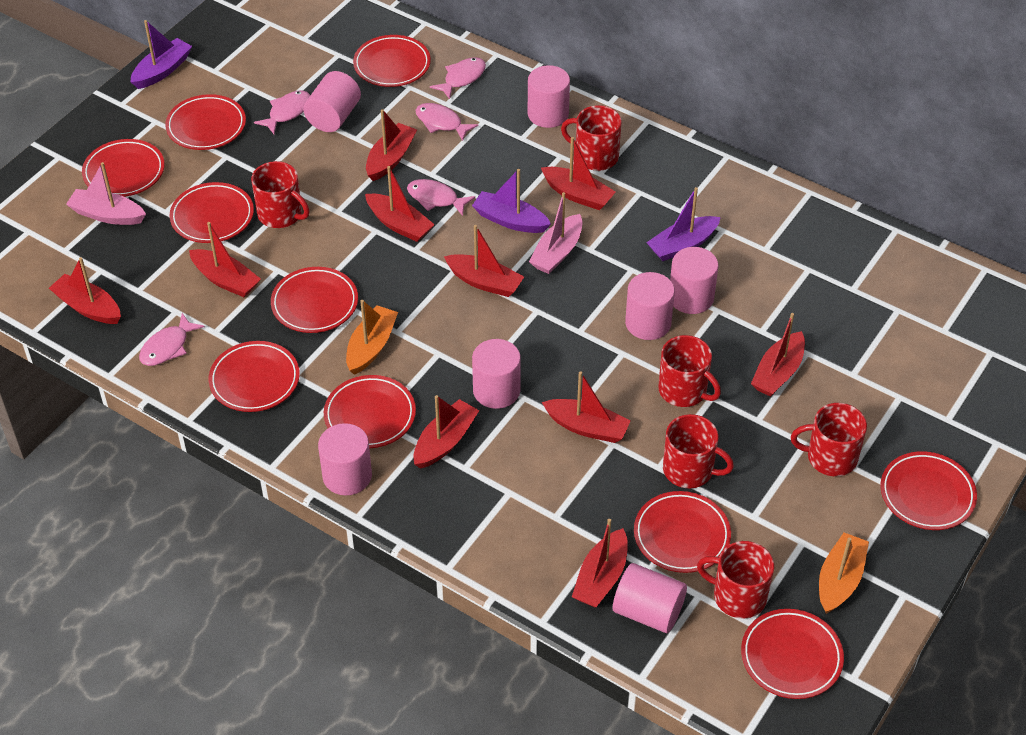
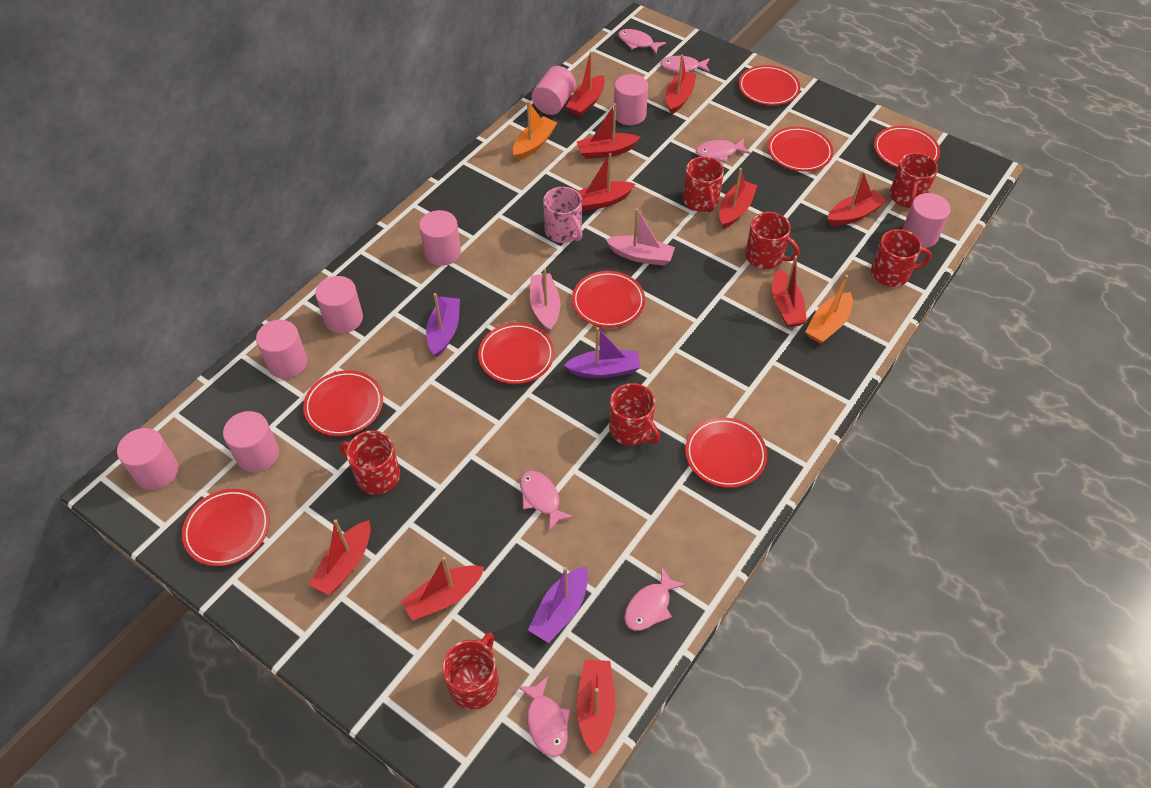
pink cylinder: [303,71,361,132] [318,423,372,496] [472,339,521,409] [528,65,570,128] [613,563,687,633] [625,272,675,340] [670,247,718,314] = 7 -> [117,428,178,490] [223,411,279,472] [256,320,307,378] [315,276,363,333] [419,210,461,266] [532,66,576,115] [614,74,648,125] [902,193,951,248] = 8
pink fish: [139,313,205,366] [254,90,310,134] [407,179,475,216] [416,103,479,141] [430,57,486,99] = 5 -> [517,676,570,757] [520,471,574,531] [618,29,666,54] [624,567,686,631] [660,56,710,73] [696,138,750,162] = 6
pink mug: none = 0 -> [543,187,583,243] = 1
red mug: [251,161,309,228] [561,105,621,171] [658,335,721,407] [663,414,734,488] [697,541,774,618] [791,403,867,476] = 6 -> [339,430,400,495] [442,633,499,710] [609,383,660,446] [683,156,724,212] [745,212,800,269] [871,229,932,287] [890,153,938,208] = 7
red plate: [82,139,165,197] [165,94,246,150] [169,182,254,243] [209,341,300,412] [271,267,358,333] [324,375,416,448] [353,35,431,87] [634,491,731,573] [741,609,844,699] [880,451,977,530] = 10 -> [182,489,270,566] [303,370,383,436] [478,323,554,384] [572,271,645,328] [685,417,767,488] [739,65,800,105] [768,127,833,171] [874,126,940,168] = 8

